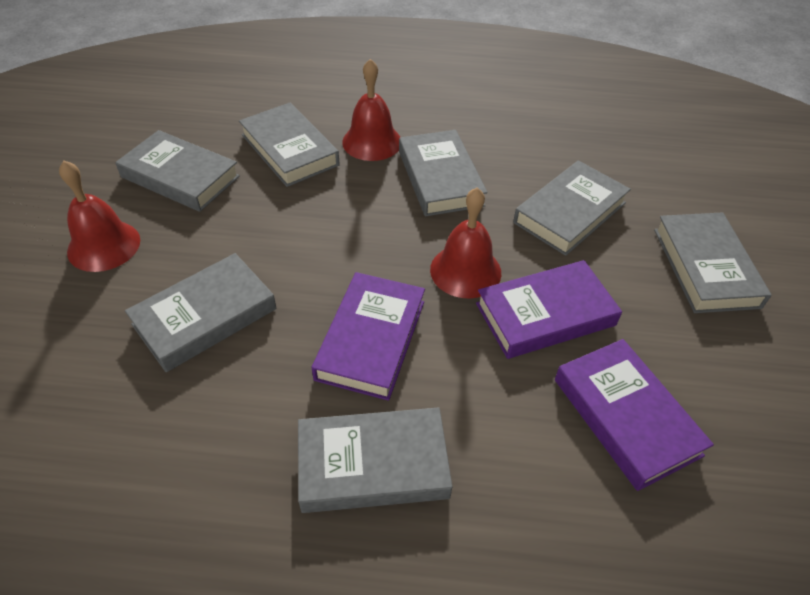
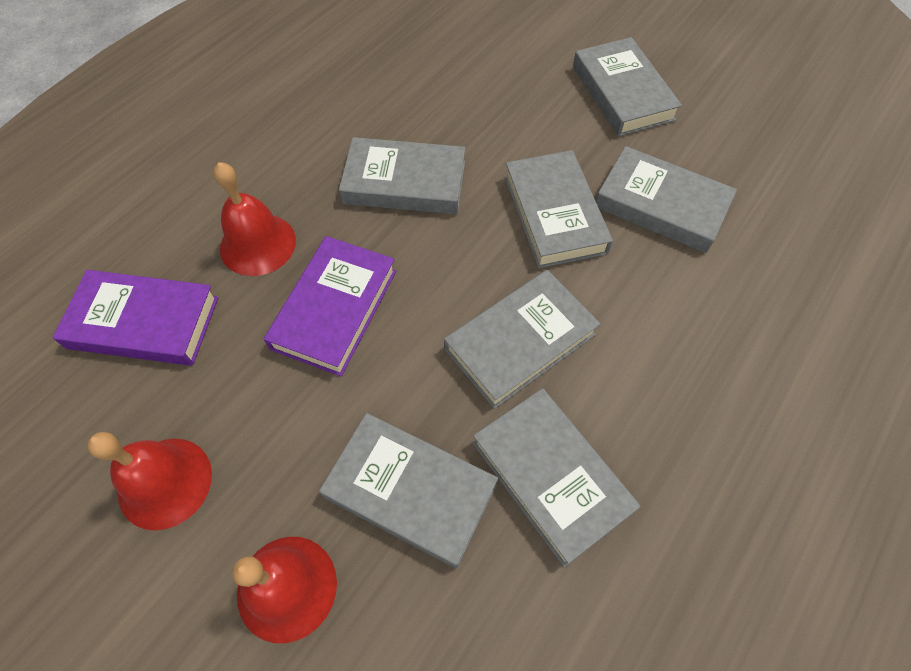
purple book: [312,272,425,401] [476,260,622,359] [555,339,714,491] = 3 -> [53,270,218,366] [264,236,396,376] = 2

